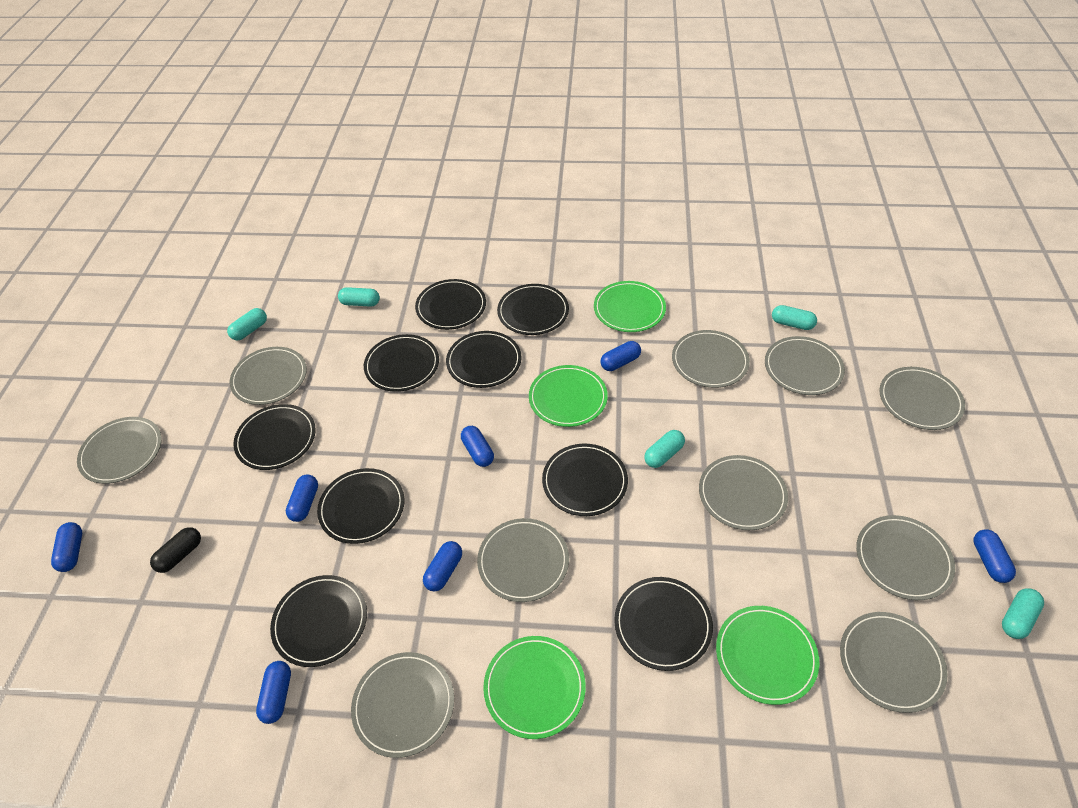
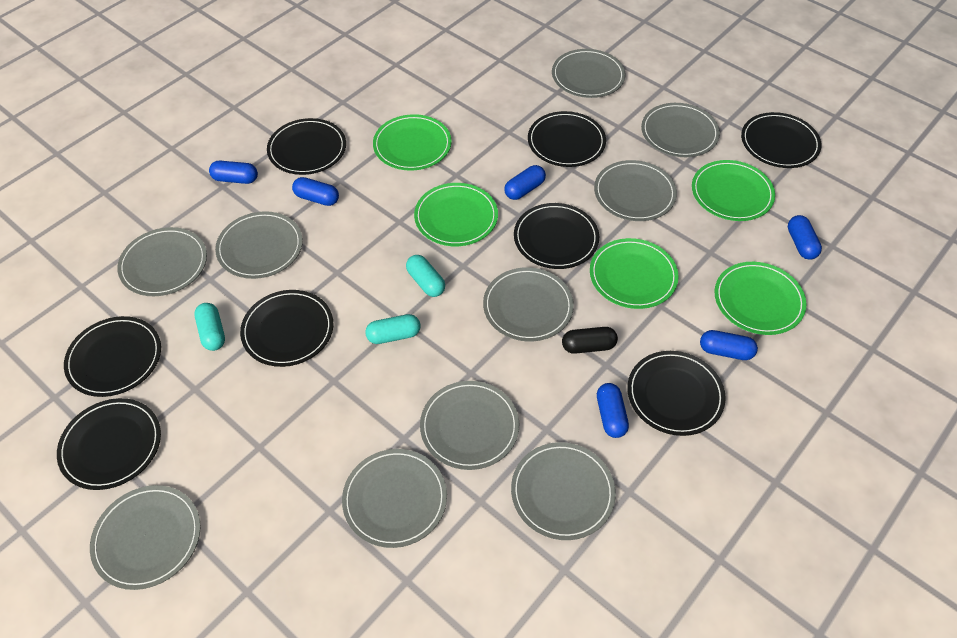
black plate: [233,404,316,470] [270,575,367,667] [317,468,405,544] [364,334,439,392] [415,279,486,330] [446,331,522,388] [497,284,569,335] [542,444,628,516] [614,577,713,671] = 9 -> [57,398,161,490] [64,316,161,397] [240,290,333,367] [267,118,346,175] [514,203,599,269] [528,111,606,167] [627,351,726,436] [741,112,822,168] = 8
blue capsule: [51,522,82,572] [256,661,291,724] [286,474,318,522] [423,541,462,591] [461,426,494,467] [600,341,641,371] [973,529,1016,583] = 7 -> [209,161,258,184] [292,177,339,206] [504,165,546,200] [597,383,629,438] [700,330,758,360] [788,215,822,260] = 6
green plate: [483,636,586,739] [529,365,608,427] [594,281,666,332] [716,606,819,705] = 4 -> [373,114,452,171] [414,183,498,246] [590,238,679,309] [692,160,775,221] [714,262,806,335] = 5
turquoise capsule: [227,308,267,341] [338,287,380,307] [644,430,685,468] [772,305,817,330] [1002,588,1044,639] = 5 -> [194,303,225,351] [365,314,421,344] [406,255,445,297] = 3

